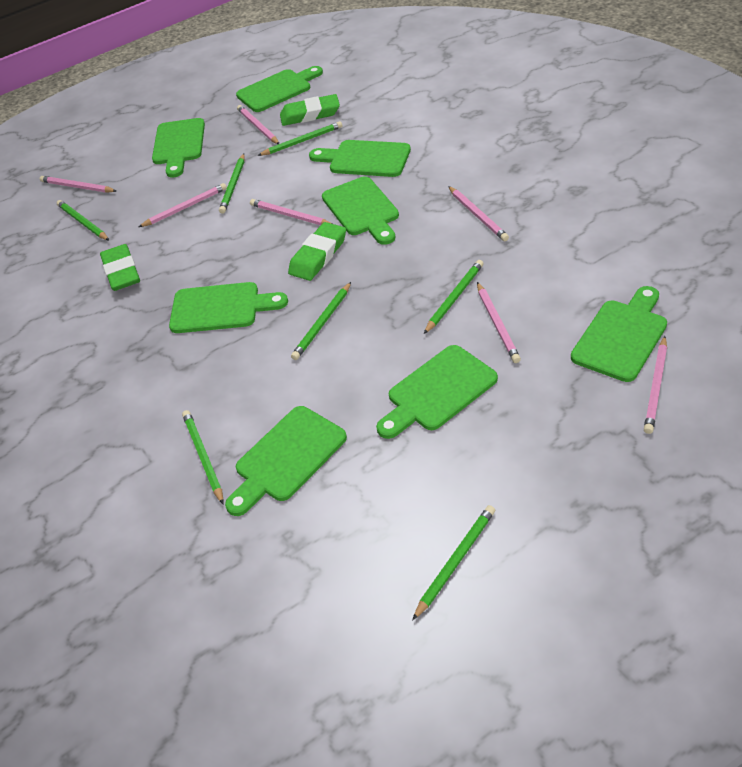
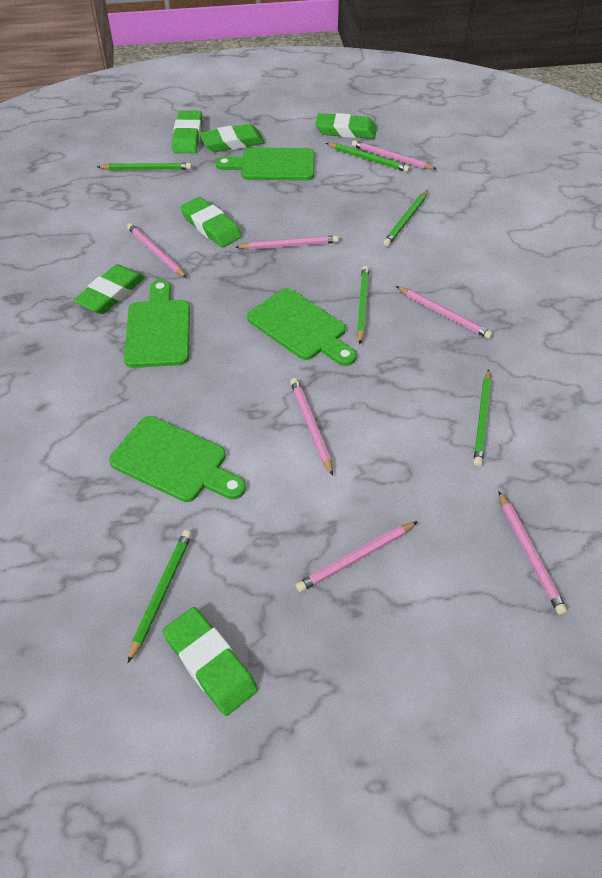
green cutting board: [152,118,205,178] [169,282,288,333] [225,406,347,516] [236,66,323,112] [309,140,411,177] [322,176,399,245] [376,345,498,439] [571,286,667,382] = 8 -> [109,416,246,502] [124,279,190,368] [215,147,314,181] [247,288,357,366] = 4
green eraser: [100,244,140,291] [280,94,340,126] [288,222,346,281] = 3 -> [73,264,145,314] [163,607,258,716] [172,111,202,153] [180,197,242,247] [200,124,265,152] [315,113,377,139] = 6
green pencil: [57,200,109,240] [182,410,223,504] [219,154,245,214] [257,121,342,156] [291,282,351,360] [413,505,495,620] [424,260,484,334] = 7 -> [97,163,192,170] [128,530,192,663] [326,143,410,172] [357,266,369,344] [383,190,428,246] [473,369,492,466] = 6

